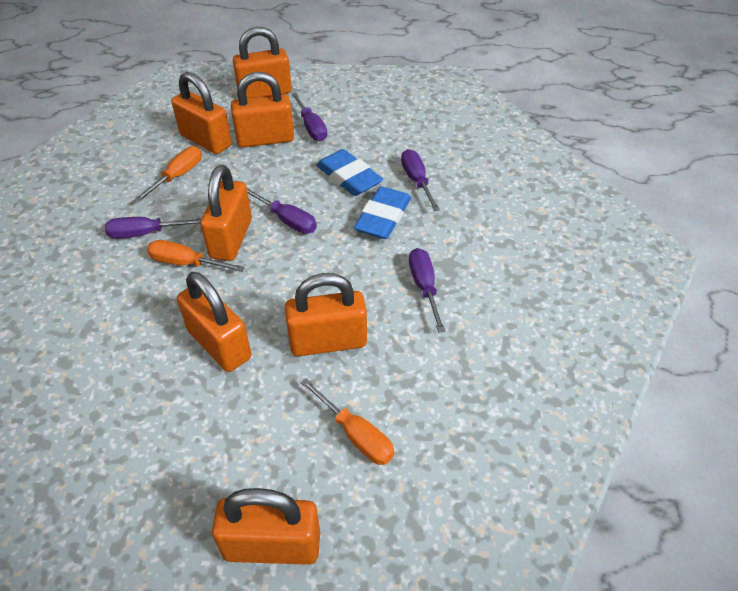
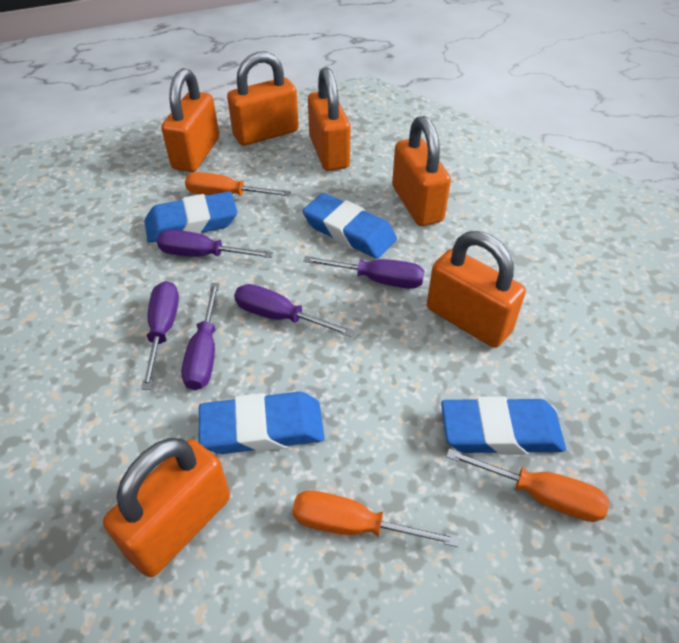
blue eraser: [316,149,383,196] [354,186,411,239] = 2 -> [144,191,238,243] [199,392,325,454] [303,193,397,259] [441,396,566,455] = 4
orange padlock: [172,72,232,154] [177,272,251,372] [200,165,252,261] [212,488,320,565] [231,72,294,147] [233,27,292,98] [285,273,367,356] = 7 -> [103,438,230,577] [161,68,219,172] [227,52,299,146] [308,67,351,171] [392,116,451,226] [427,231,526,348] = 6

